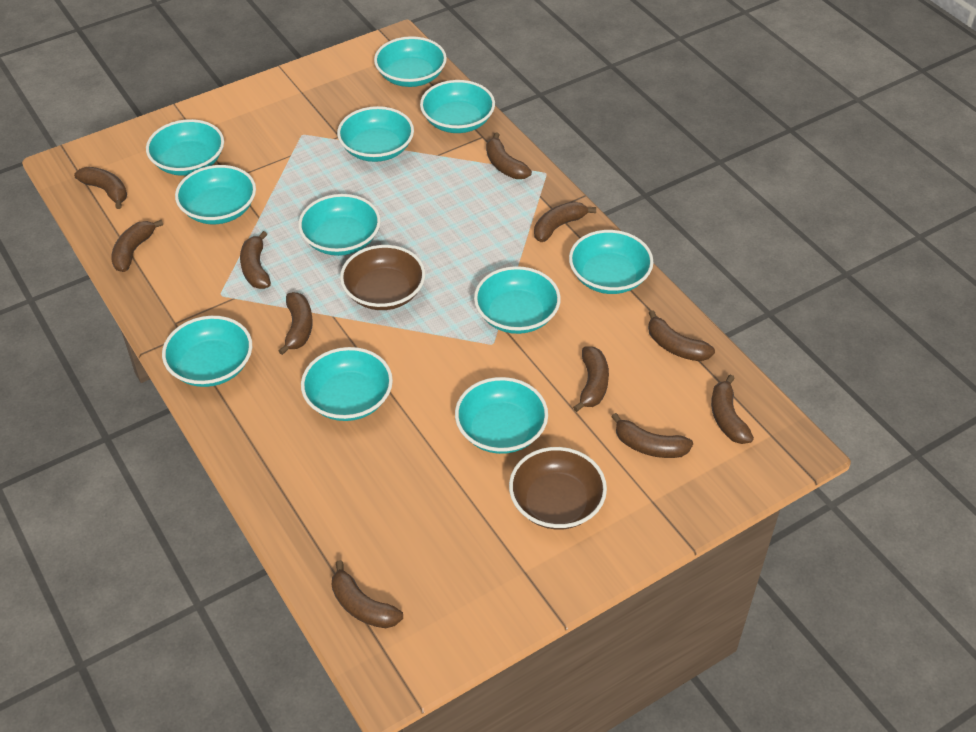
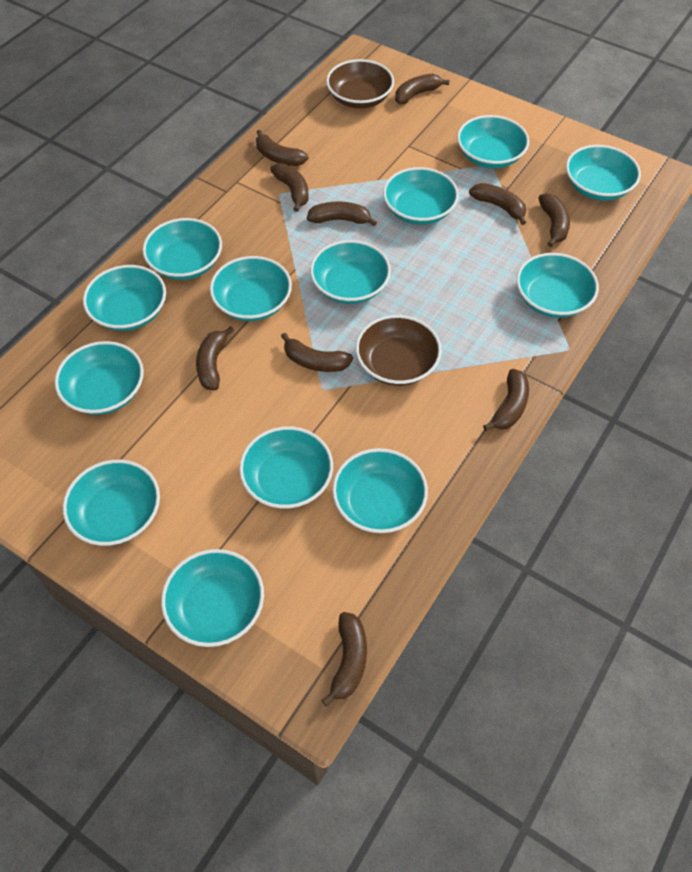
brown banana: [74,167,127,209] [111,220,163,272] [240,231,271,289] [278,292,313,355] [332,560,403,628] [486,132,532,179] [534,202,596,242] [573,346,609,412] [611,413,693,458] [648,310,715,361] [711,374,754,444] = 11 -> [196,326,234,390] [256,130,309,166] [270,163,309,212] [281,333,353,372] [307,202,377,226] [321,612,367,707] [395,74,449,104] [469,183,526,225] [483,369,529,431] [538,193,570,247] = 10
turquoise bowl: [146,119,224,176] [162,316,252,387] [175,165,256,224] [298,194,381,256] [301,347,393,421] [337,106,414,162] [374,36,447,87] [420,80,495,133] [455,377,548,454] [474,266,561,334] [569,230,653,294] = 11 -> [55,341,144,415] [63,460,160,546] [83,265,166,331] [142,218,222,280] [161,549,264,647] [210,256,292,321] [239,426,333,509] [310,240,391,304] [332,448,428,533] [383,167,459,225] [457,115,529,169] [516,253,599,318] [566,145,641,201] = 13

